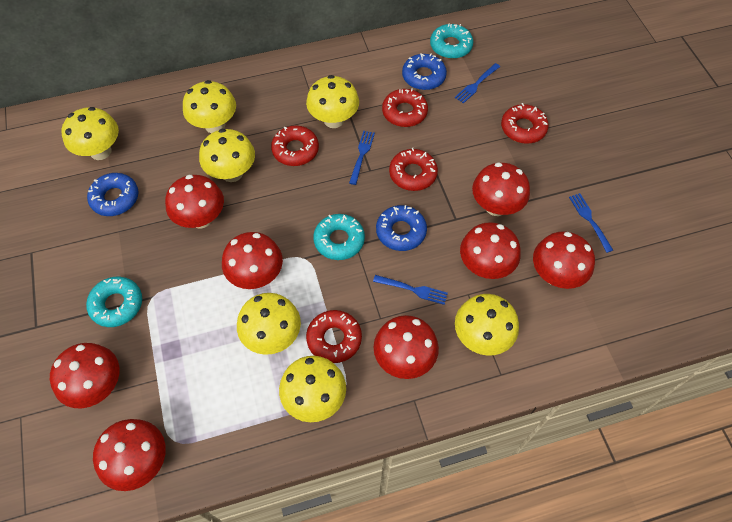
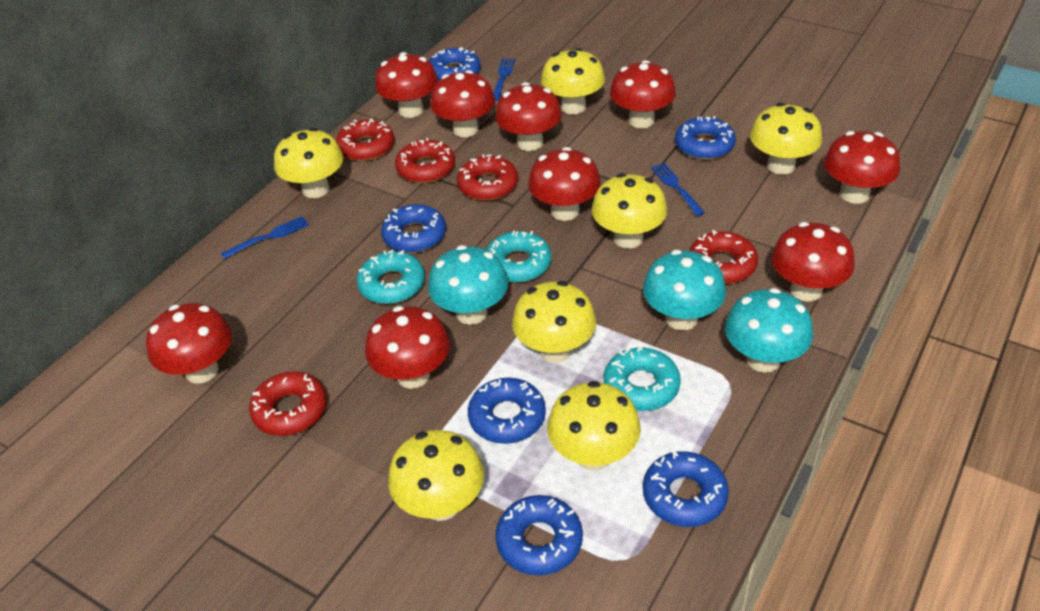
blue donut: [87,173,139,216] [376,205,427,251] [402,53,447,90] = 3 -> [381,204,446,253] [429,47,481,81] [468,378,546,444] [495,495,583,575] [643,451,729,527] [675,116,736,160] = 6
blue fork: [349,131,375,185] [373,275,448,305] [455,63,500,104] [569,193,613,253] = 4 -> [221,216,309,259] [493,58,515,101] [651,163,705,216] = 3
red mushroom: [50,343,119,408] [93,419,166,491] [165,175,224,229] [222,232,283,289] [374,315,439,379] [460,222,521,279] [472,162,530,216] [533,231,595,289] = 8 -> [146,303,232,384] [365,306,450,389] [375,52,438,118] [430,70,495,137] [495,82,562,151] [528,147,601,221] [610,60,676,128] [772,222,855,301] [824,131,900,204] = 9
turquoise mushroom: none = 0 -> [428,245,508,325] [643,250,726,330] [725,288,813,373] = 3

